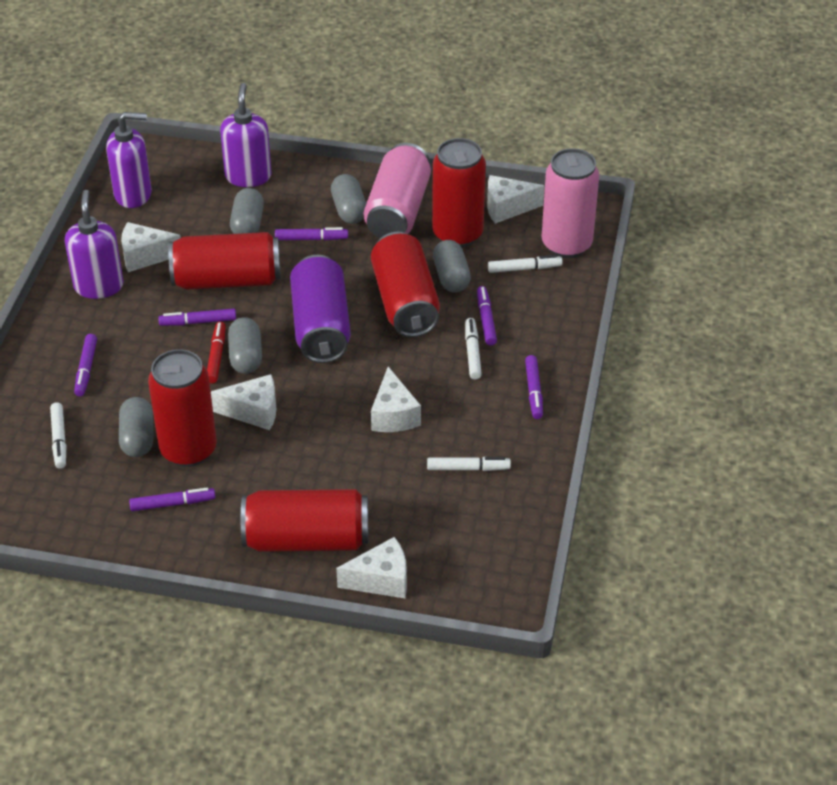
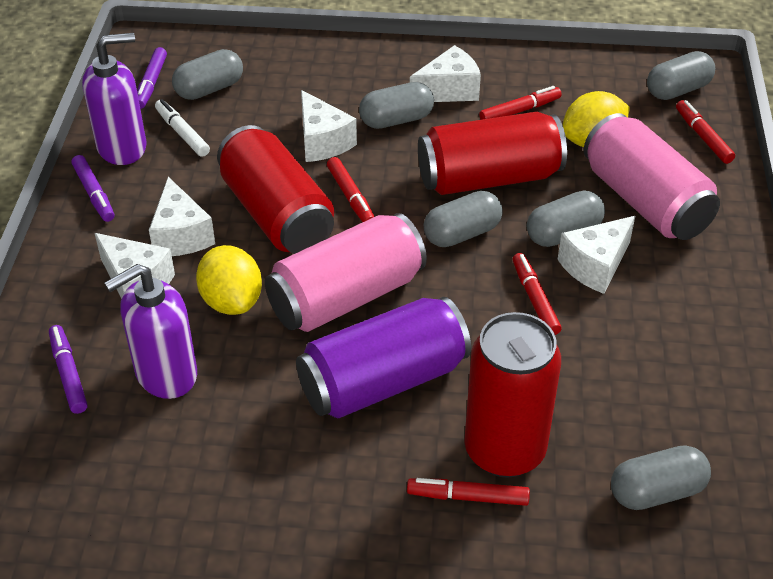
grey capsule: [119,397,153,457] [228,317,262,374] [230,188,264,234] [331,174,366,224] [433,240,471,292] = 5 -> [172,49,243,100] [359,82,434,129] [424,191,503,247] [527,190,605,247] [611,445,711,510] [647,51,715,100] = 6
purple marker: [74,334,97,396] [129,488,215,511] [158,308,236,326] [275,227,348,241] [477,286,497,345] [525,355,543,419] = 6 -> [49,325,87,414] [71,155,114,222] [137,47,167,109] = 3
purple soap dispenser: [65,190,124,299] [106,112,152,208] [220,83,272,187] = 3 -> [82,33,146,165] [104,264,197,399] = 2
red can: [148,349,217,467] [168,232,281,290] [241,489,368,552] [371,232,440,337] [432,138,486,248] = 5 -> [217,125,334,254] [418,112,567,195] [464,312,561,478] = 3
red marker: [207,322,226,383] = 1 -> [327,157,375,222] [407,478,530,506] [479,86,562,120] [512,253,561,335] [676,100,735,164] = 5
white marker: [50,402,66,469] [427,457,511,471] [465,318,482,379] [488,255,563,273] = 4 -> [155,99,210,157] = 1
yellow lemon: none = 0 -> [196,245,262,315] [563,91,630,147] = 2

